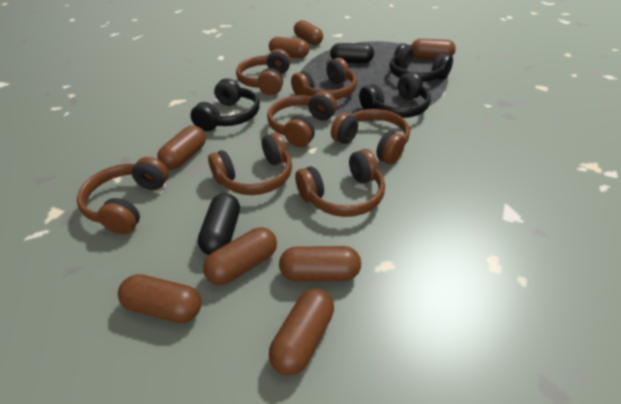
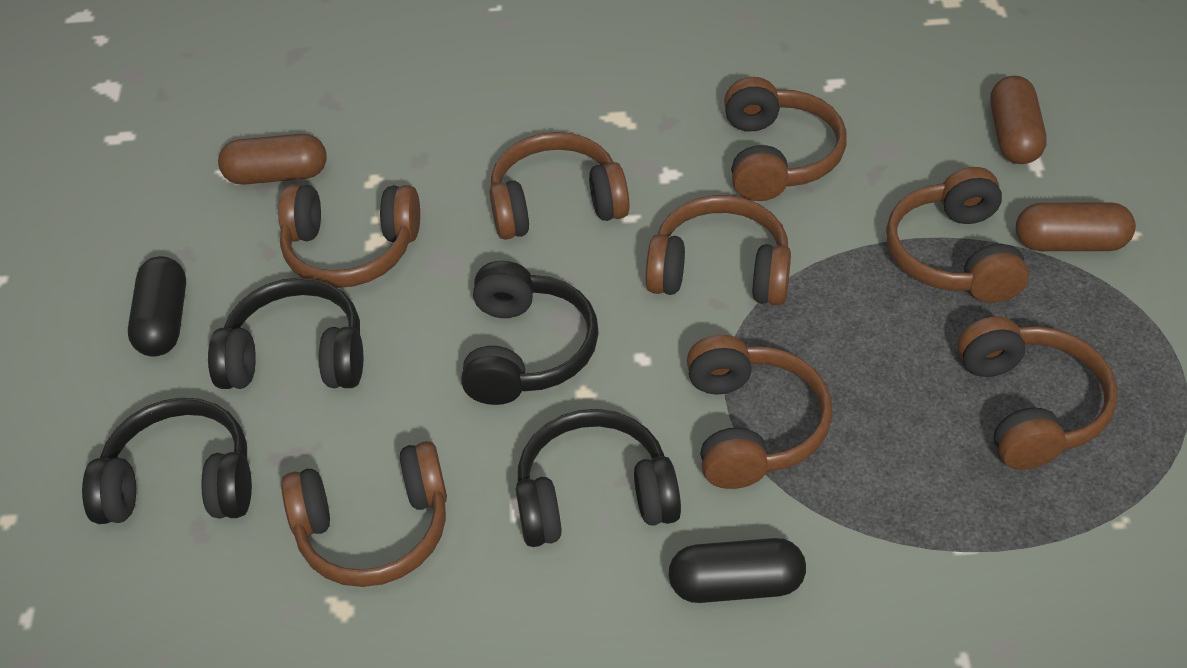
black headphones: [190,78,260,131] [359,72,431,118] [390,43,453,82] = 3 -> [82,398,252,524] [208,278,363,389] [461,261,599,405] [516,409,681,547] = 4
brown capsule: [118,274,201,323] [157,125,206,170] [203,227,277,285] [269,37,309,58] [269,288,334,376] [279,246,361,282] [294,20,323,45] [411,39,456,59] = 8 -> [218,134,327,185] [990,75,1047,164] [1016,202,1136,251] = 3
brown headphones: [77,157,169,234] [208,132,292,195] [236,49,291,95] [267,91,337,147] [291,58,357,100] [295,149,385,217] [331,109,410,164] = 7 -> [278,184,420,288] [281,441,447,587] [489,132,629,240] [646,195,791,306] [687,335,832,489] [724,77,847,201] [886,167,1029,303] [958,316,1118,470] = 8

